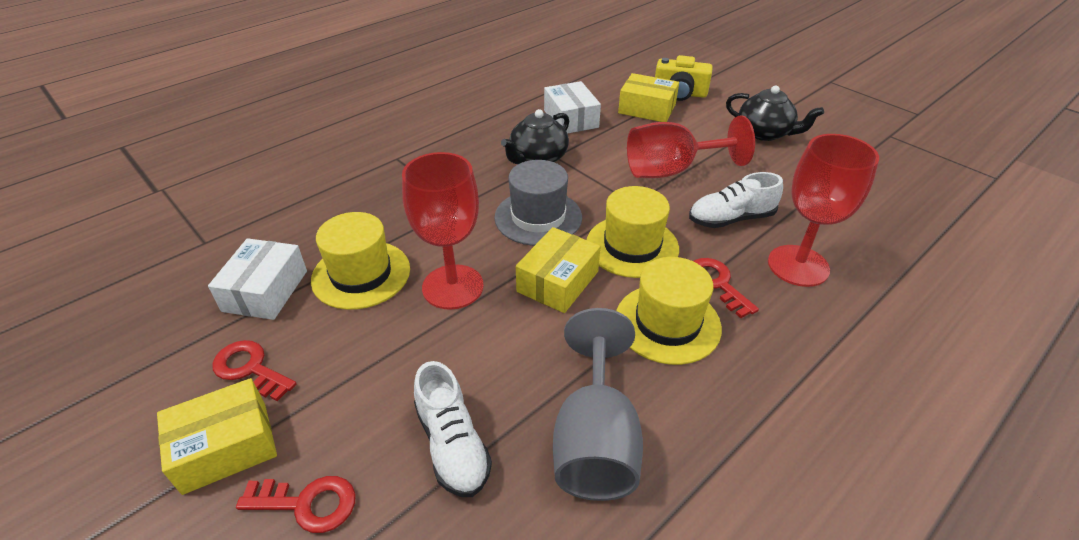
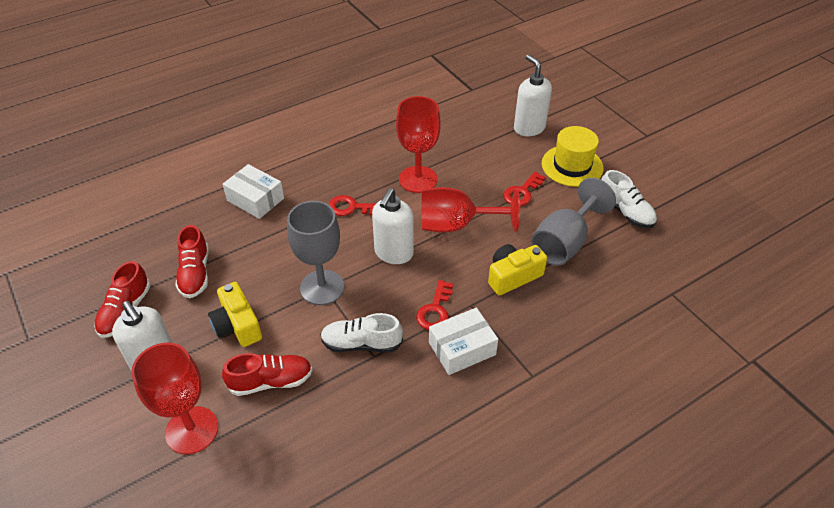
black teapot: [501,109,569,164] [726,86,824,141] = 2 -> none = 0
grey goblet: [553,308,643,501] = 1 -> [287,201,344,305] [531,178,616,266] = 2
grey hat: [494,160,582,246] = 1 -> none = 0
red shoe: none = 0 -> [94,261,151,338] [175,225,209,298] [222,353,313,396] = 3
white soap dispenser: none = 0 -> [112,301,173,372] [372,188,414,264] [514,55,552,136] = 3
yellow box: [157,378,277,495] [516,227,600,313] [618,73,679,122] = 3 -> none = 0
yellow camera: [655,55,713,101] = 1 -> [208,282,262,347] [488,244,547,296] = 2
yellow hat: [311,212,410,310] [587,186,679,278] [616,257,722,365] = 3 -> [542,126,604,187] = 1

